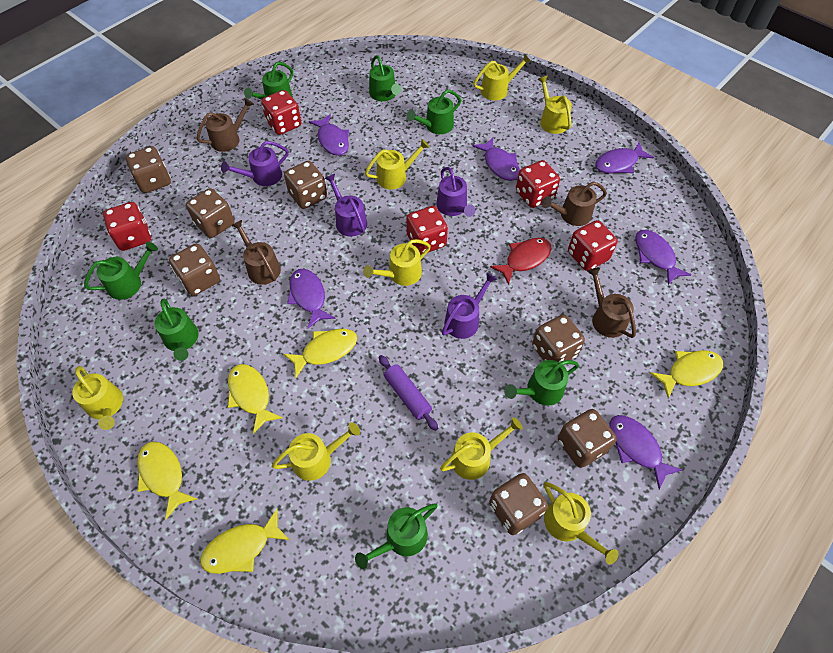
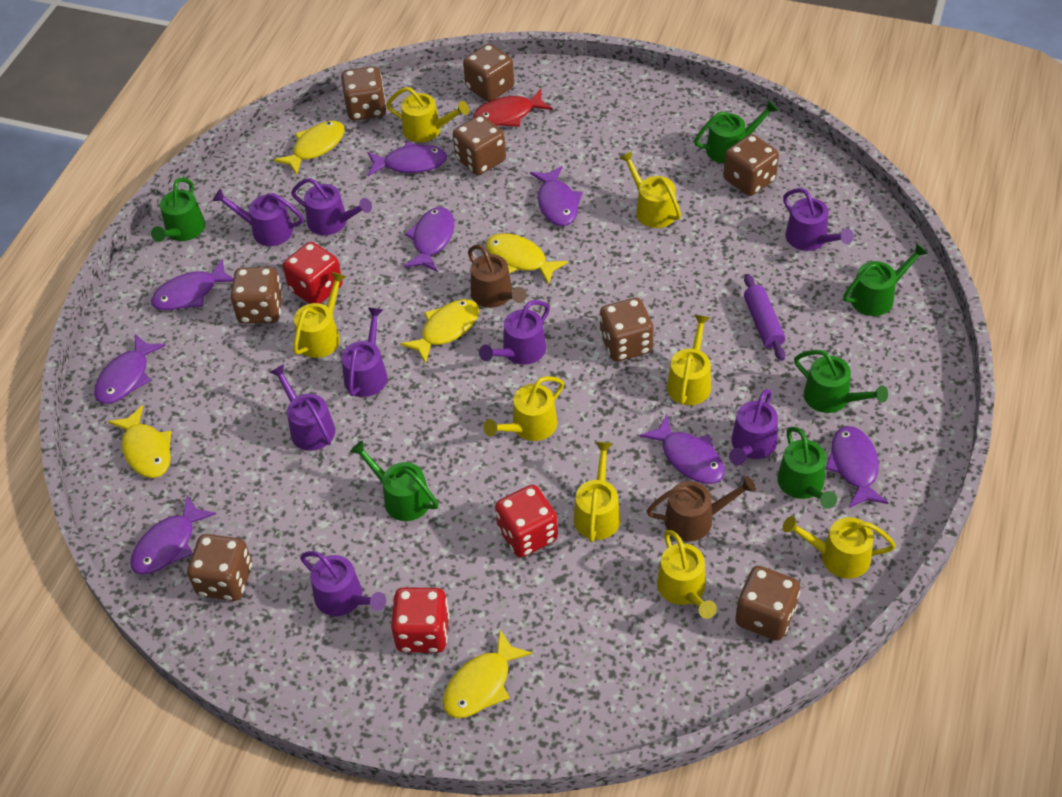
brown dice: [126,146,171,193] [169,244,220,296] [186,188,234,238] [284,161,327,209] [489,473,548,535] [532,314,585,363] [558,409,617,468] = 7 -> [187,534,252,601] [230,267,283,324] [341,66,387,121] [453,115,506,175] [463,44,514,102] [599,298,654,361] [723,134,779,196] [735,566,800,641] = 8
brown watering can: [197,98,254,152] [231,220,281,285] [542,182,607,226] [587,267,636,338] = 4 -> [468,244,527,308] [647,476,756,541] = 2
green watering can: [84,242,158,300] [155,299,199,361] [244,62,293,100] [355,503,438,569] [369,55,401,101] [407,90,461,134] [505,360,579,406] = 7 -> [151,178,205,242] [350,440,438,521] [694,100,779,164] [777,427,837,509] [794,350,888,413] [843,243,928,316] = 6
purple fish: [287,269,335,328] [309,114,349,156] [472,138,520,181] [595,142,654,173] [609,415,682,489] [635,230,692,285] = 6 -> [94,334,166,404] [130,496,216,575] [151,259,234,310] [367,142,447,176] [404,207,454,272] [530,166,583,226] [639,415,725,484] [825,426,889,508] = 8
purple watering can: [221,141,289,186] [325,174,367,237] [436,167,475,217] [442,272,497,339] = 4 -> [212,189,304,246] [270,364,335,451] [291,178,372,235] [300,551,386,616] [341,307,387,397] [479,300,550,365] [729,389,778,465] [783,188,854,251] = 8
red dice: [103,202,151,251] [261,90,301,135] [406,206,448,255] [516,160,560,208] [568,220,617,271] = 5 -> [283,242,343,304] [391,587,450,653] [495,485,558,557] = 3

